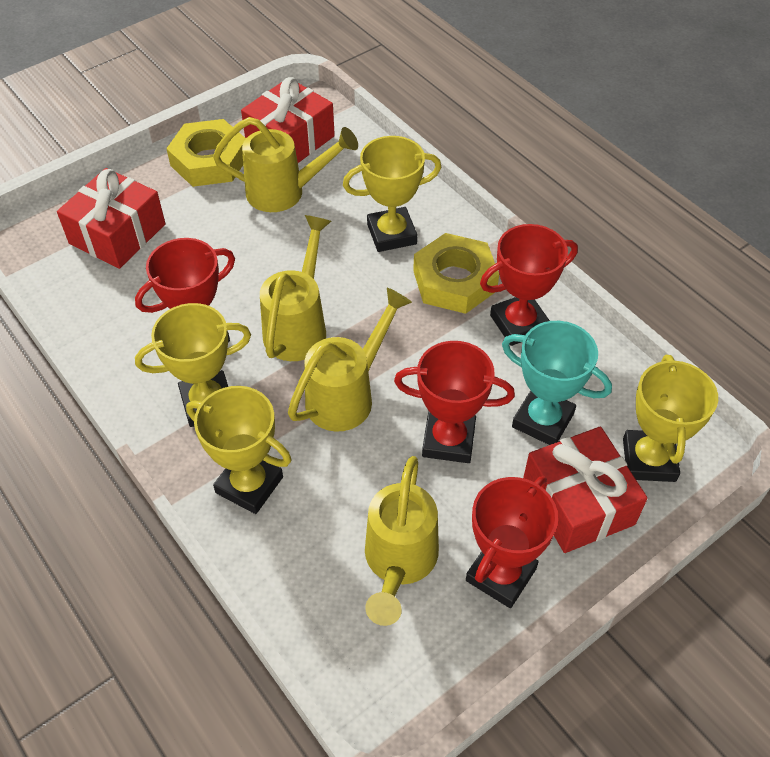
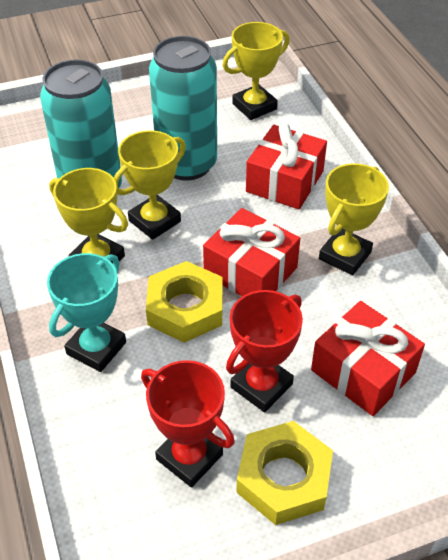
red trophy: [135,238,235,342] [394,341,515,463] [466,476,558,608] [480,224,578,346] = 4 -> [141,360,235,488] [226,290,303,412] = 2
turquoise can: none = 0 -> [40,59,122,188] [149,36,217,181] = 2
yellow watering can: [213,117,358,212] [260,215,331,361] [288,288,412,432] [365,456,439,626] = 4 -> none = 0

